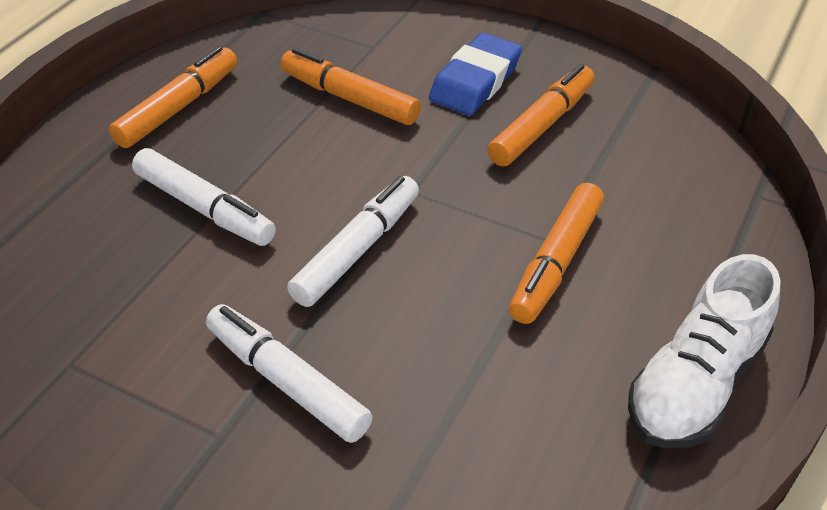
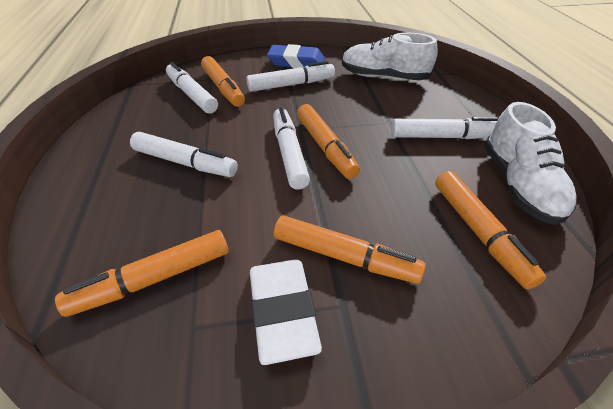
orange marker: [109,46,237,148] [280,48,421,125] [487,64,595,167] [509,183,604,324] = 4 -> [55,230,229,317] [201,56,245,107] [274,215,426,284] [297,104,360,179] [435,171,546,289] = 5
white eraser: none = 0 -> [250,259,322,365] = 1
white marker: [132,148,276,246] [206,304,373,443] [287,176,419,307] = 3 -> [130,132,238,177] [166,62,218,114] [246,61,335,92] [273,107,310,189] [391,117,498,139] = 5
white shoe: [628,254,780,448] = 1 -> [342,33,438,80] [484,102,577,225] = 2

